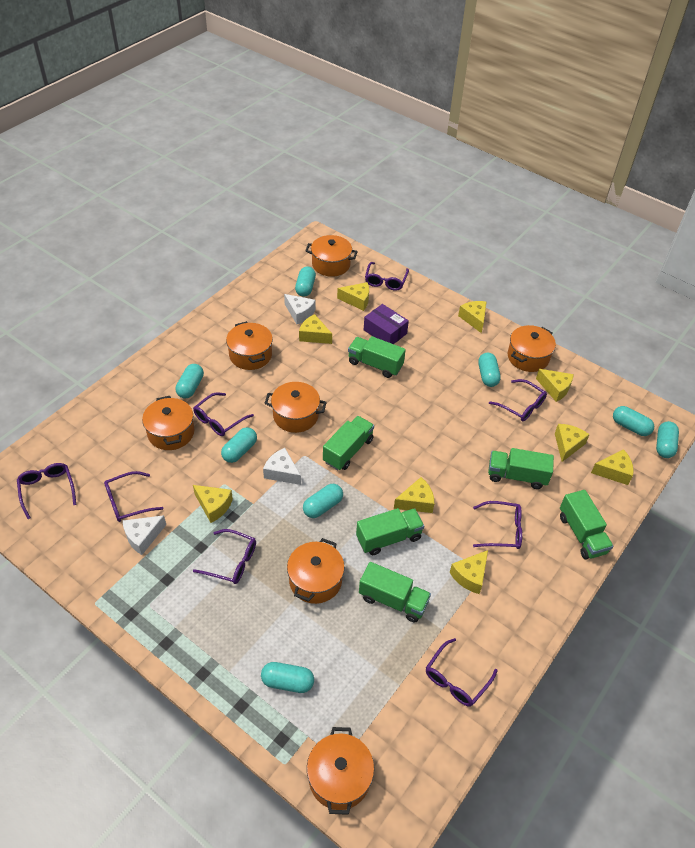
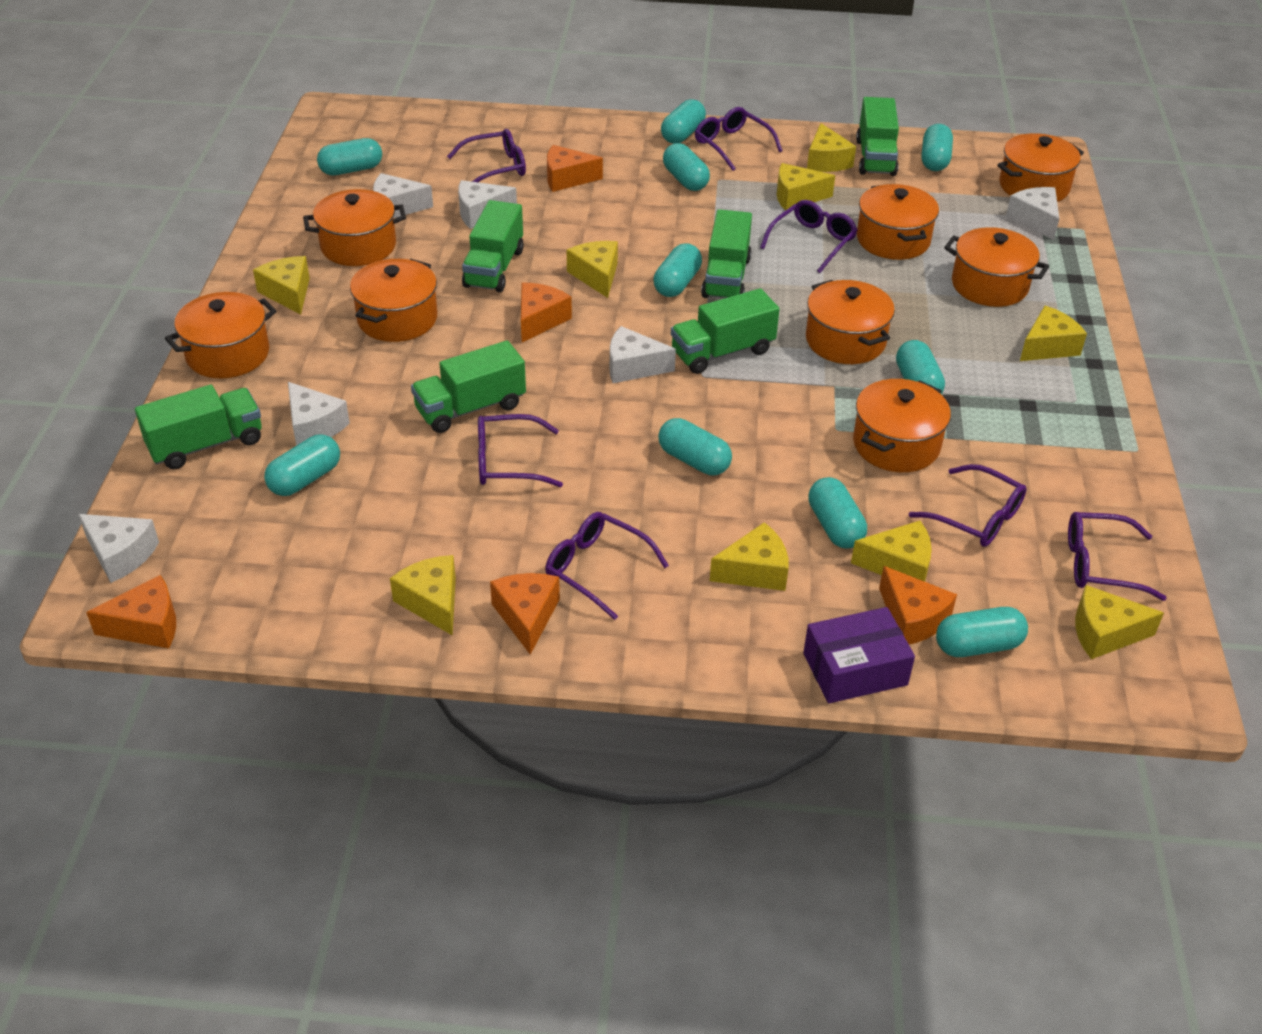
orange cheese: none = 0 -> [86,575,176,648] [490,573,560,655] [521,283,572,342] [547,145,603,192] [879,566,957,644] = 5
orange pot: [142,396,194,450] [226,321,273,370] [265,382,327,433] [287,538,345,604] [305,235,358,277] [307,727,374,815] [508,325,556,372] = 7 -> [165,292,277,378] [303,189,406,266] [350,259,437,342] [806,280,895,364] [853,379,951,472] [857,184,939,260] [944,227,1049,307] [997,133,1084,202] = 8
purple glasses: [17,463,76,519] [104,471,163,522] [193,393,254,436] [193,529,256,584] [365,262,409,291] [426,638,498,707] [473,501,522,549] [489,379,547,421] = 8 -> [447,129,526,182] [478,414,563,487] [545,512,669,620] [695,107,783,171] [760,200,857,273] [909,464,1027,547] [1068,512,1167,601] = 7
turquoise capsule: [176,364,204,398] [221,427,257,463] [261,662,314,693] [295,266,316,297] [303,484,343,518] [478,353,501,387] [613,406,654,436] [656,421,679,458] = 8 -> [264,434,340,496] [317,138,382,176] [653,243,702,297] [658,418,732,475] [661,99,706,144] [663,143,710,191] [808,477,867,549] [896,340,945,394] [921,124,953,171] [936,607,1028,657] = 10
white cheese: [123,515,166,555] [263,448,301,485] [284,294,315,324] = 3 -> [78,514,159,583] [288,382,350,446] [373,173,433,218] [458,180,517,229] [610,326,676,383] [1006,187,1059,240] = 6

